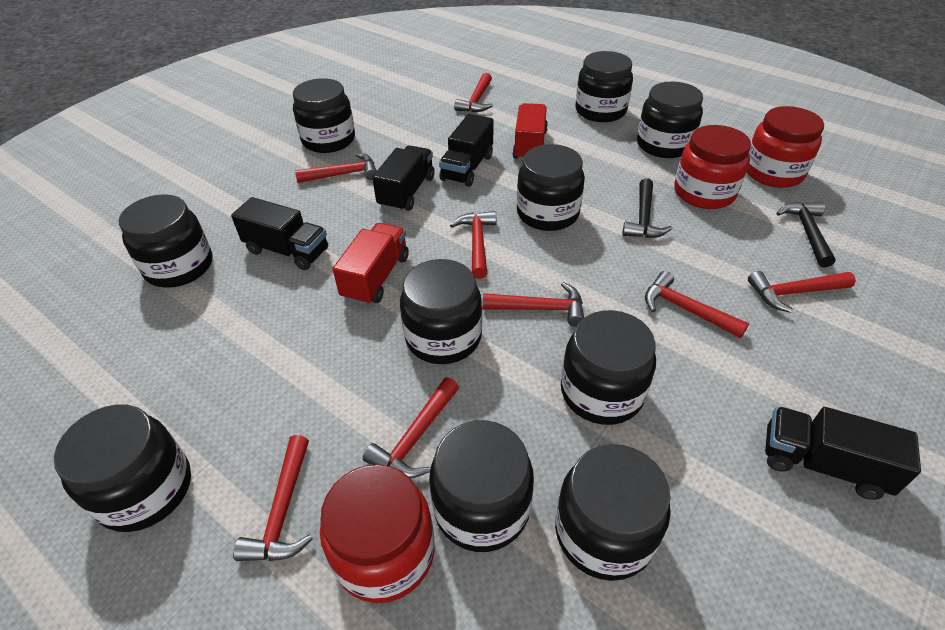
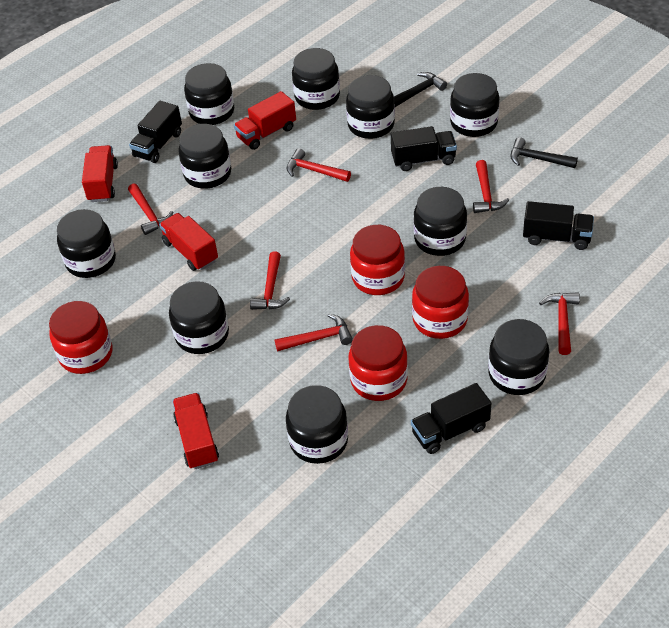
red hammer: [233,435,313,561] [295,153,377,183] [363,377,459,478] [450,211,496,279] [454,73,493,112] [482,282,584,327] [645,271,749,338] [748,271,856,313] = 8 -> [128,183,173,235] [250,251,290,310] [275,314,353,351] [287,148,351,182] [473,160,509,213] [539,292,580,355] = 6
red jar: [320,464,435,603] [675,125,751,209] [747,106,824,188] = 3 -> [49,301,112,374] [349,325,408,401] [350,225,405,295] [412,266,469,339] = 4
red truck: [333,223,409,306] [512,103,548,161] = 2 -> [82,145,118,202] [159,213,218,271] [172,393,219,469] [234,91,296,150] = 4

